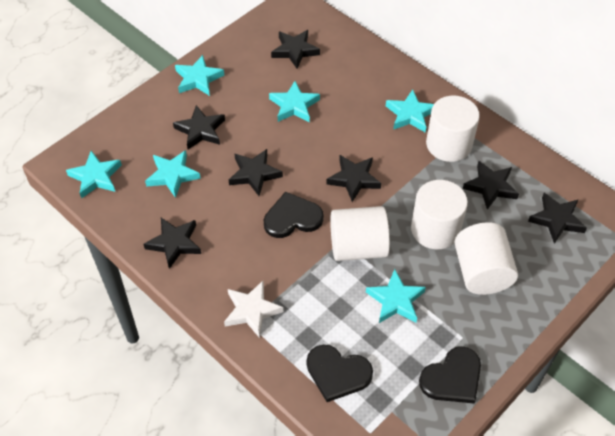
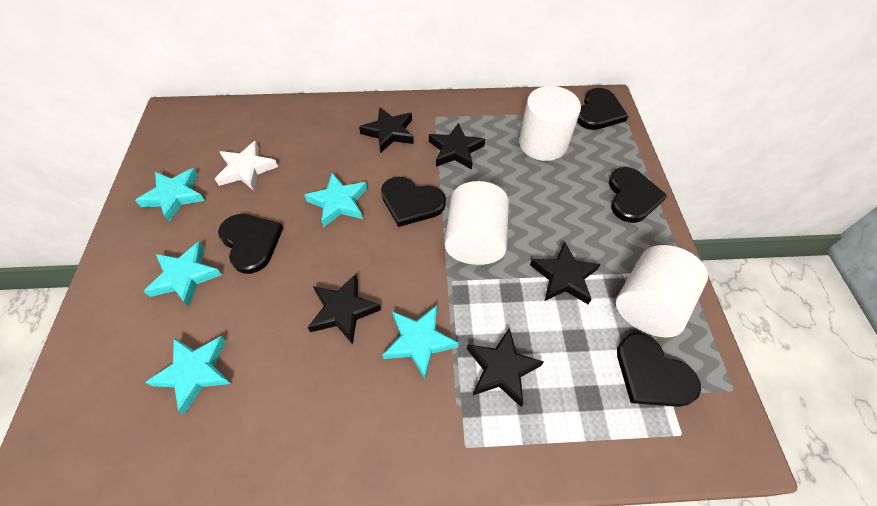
black heart: [264,192,324,238] [307,345,373,402] [419,347,481,404] = 3 -> [218,214,283,274] [381,177,446,227] [577,88,628,130] [609,167,668,223] [617,333,701,407] = 5
black star: [143,218,201,269] [173,105,225,150] [229,149,283,196] [271,30,320,68] [327,155,381,202] [463,161,519,210] [528,193,587,244] = 7 -> [307,274,381,345] [359,107,414,153] [429,123,485,170] [467,328,544,407] [530,241,601,304] = 5
turquoise star: [66,151,122,198] [145,150,201,198] [175,55,224,96] [269,81,320,122] [366,269,426,323] [386,89,434,132] = 6 -> [135,168,205,222] [144,241,222,306] [145,336,231,415] [304,173,367,227] [383,305,459,379] = 5
white cylinder: [330,206,390,261] [411,180,468,249] [426,96,480,162] [454,222,518,295] = 4 -> [445,181,509,265] [519,86,581,161] [616,245,708,338] = 3

